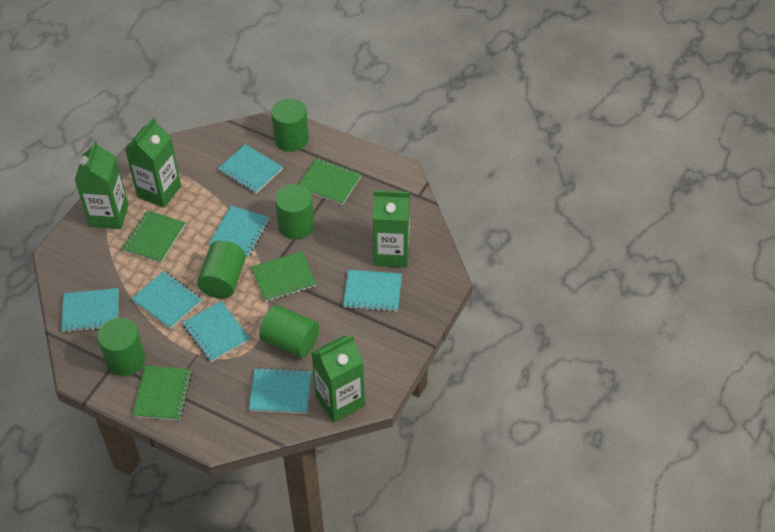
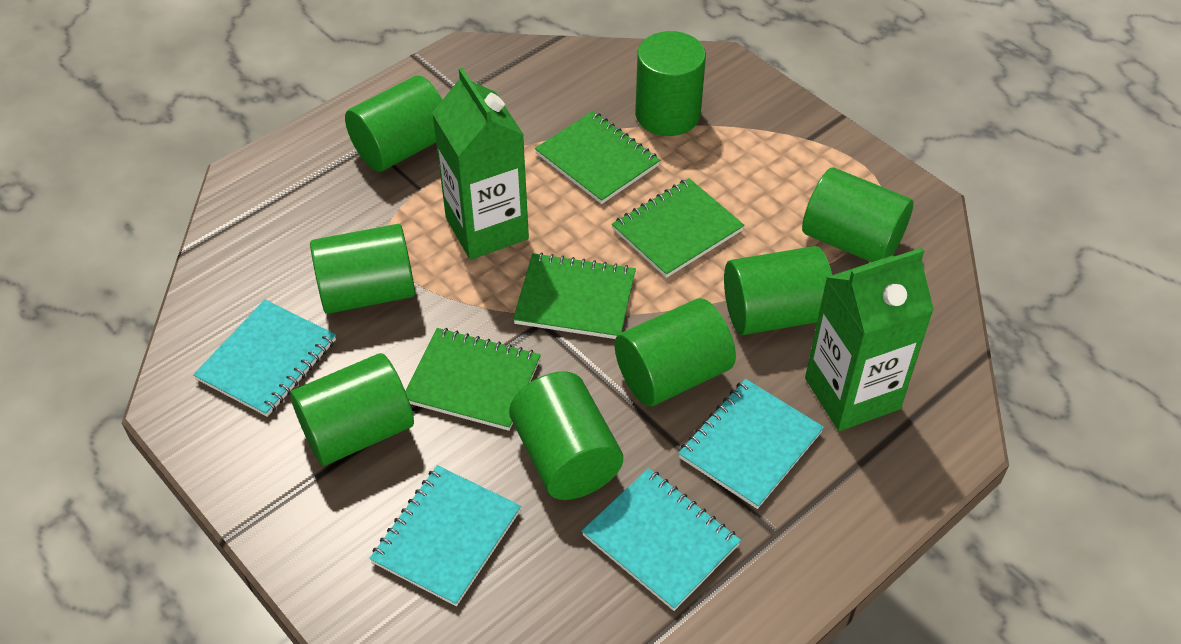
green carton: [75,141,129,229] [125,117,181,208] [311,335,365,422] [373,190,410,267] = 4 -> [432,68,529,260] [805,248,934,431] = 2
green cylinder: [97,318,145,376] [197,240,246,299] [259,305,319,358] [271,98,309,152] [275,184,314,240] = 5 -> [290,353,414,466] [310,224,415,314] [345,75,442,172] [509,371,623,500] [615,298,736,406] [635,31,706,136] [724,246,832,335] [802,168,913,262] = 8
turquoise notebook: [61,288,119,333] [131,271,202,329] [182,301,250,362] [208,206,270,258] [217,144,283,194] [249,368,312,414] [343,270,402,312] = 7 -> [193,300,336,417] [369,465,521,606] [582,468,741,611] [678,379,824,509] = 4

